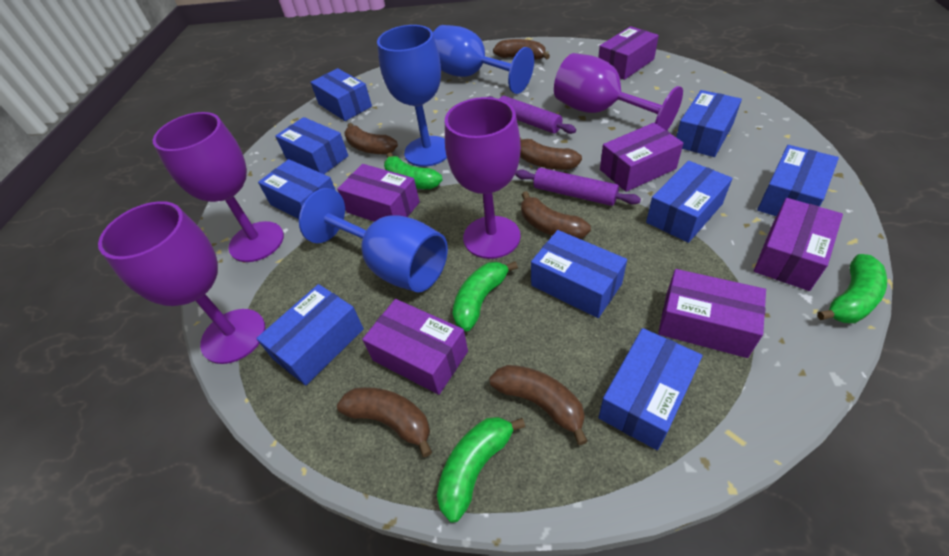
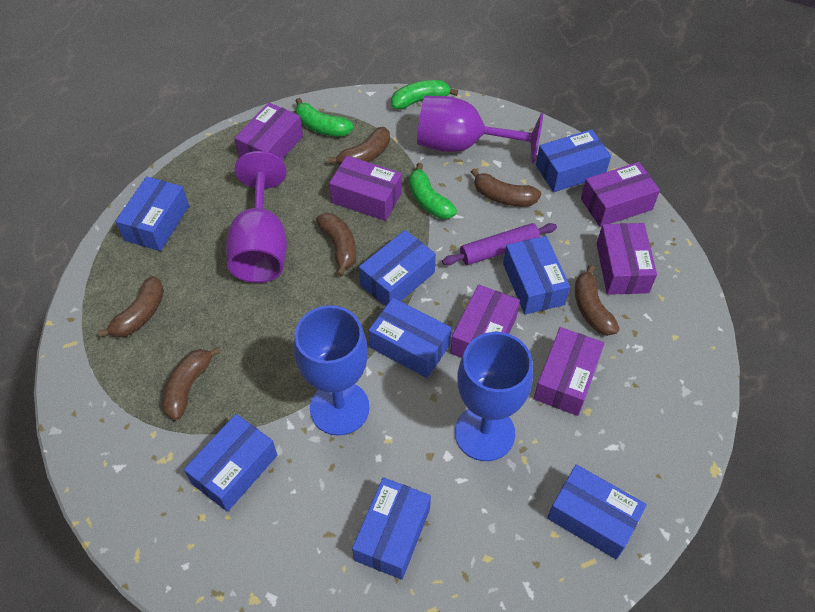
blue box: [256,284,364,386] [258,159,335,219] [275,117,348,174] [310,68,372,121] [531,230,627,318] [599,328,703,450] [646,161,733,243] [676,90,742,157] [757,145,839,216] = 9 -> [115,176,189,251] [184,414,277,512] [352,477,431,580] [359,230,436,306] [368,298,451,378] [503,236,570,314] [536,129,611,192] [547,464,647,559] = 8
blue goblet: [299,188,448,292] [377,25,447,167] [433,25,534,94] = 3 -> [294,305,370,436] [455,332,533,461] = 2
green banana: [384,152,443,189] [437,417,525,523] [452,261,518,331] [817,254,887,323] = 4 -> [296,98,353,137] [391,80,458,110] [409,163,457,219] = 3
purple goblet: [98,201,265,364] [153,112,284,262] [445,97,521,259] [554,53,683,130] = 4 -> [226,151,287,283] [417,96,543,163] = 2
purple rolling pin: [489,96,576,134] [515,168,641,206] = 2 -> [442,223,557,265] = 1

